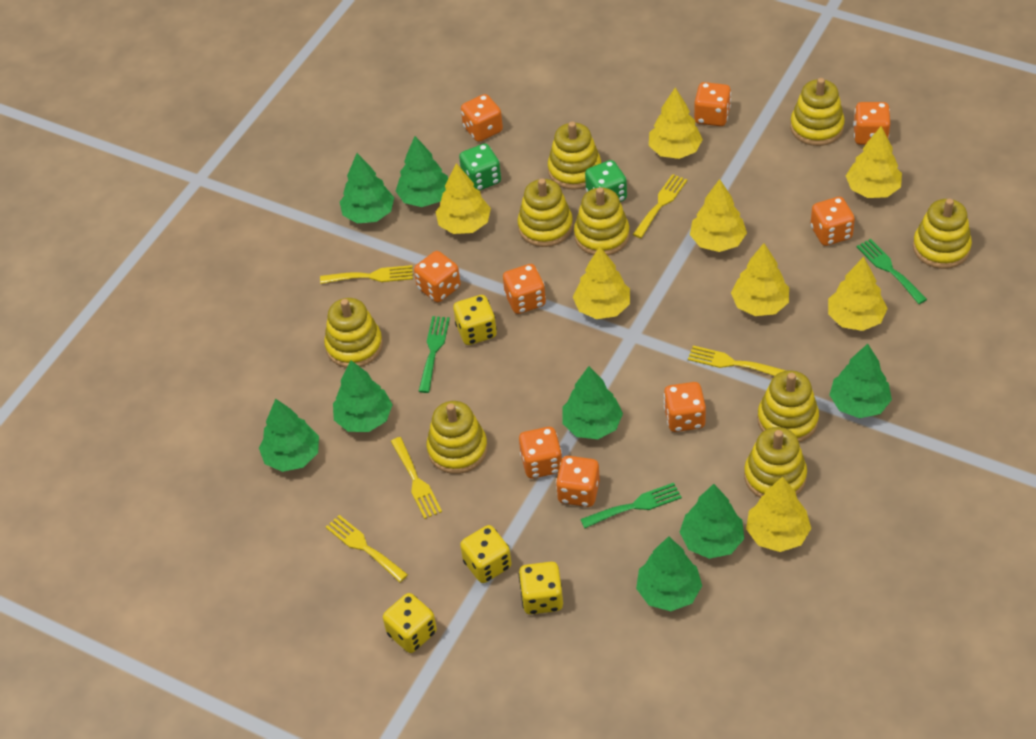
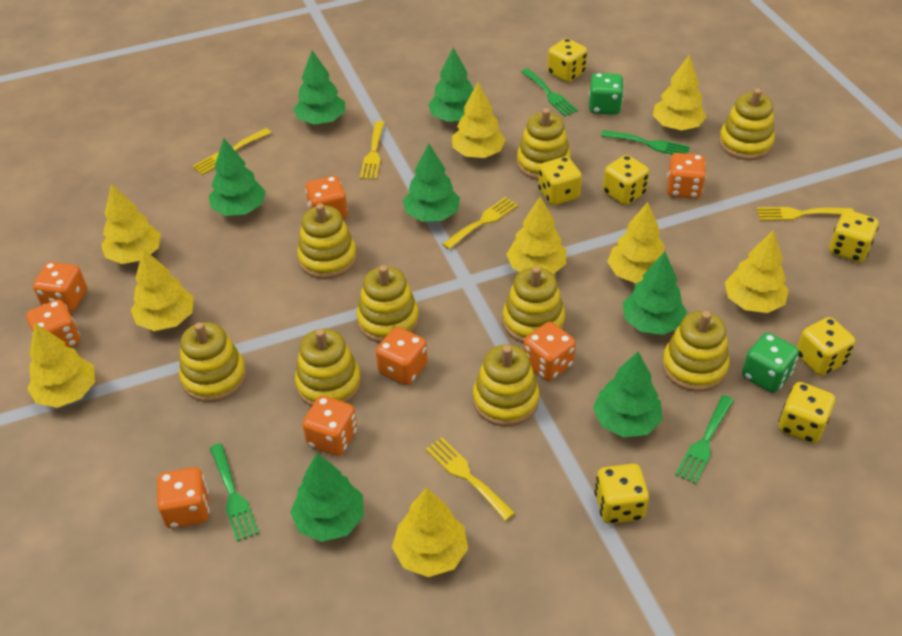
green fork: [419,316,450,393] [580,483,682,528] [857,239,927,304] = 3 -> [210,443,259,542] [521,68,578,116] [601,130,690,154] [675,395,734,484] = 4
green tree: [259,399,319,472] [333,360,393,432] [340,153,394,223] [396,136,448,207] [562,366,623,439] [636,536,702,611] [680,484,744,559] [829,344,892,418] = 8 -> [209,138,266,216] [290,454,364,542] [293,50,345,125] [403,144,460,222] [428,48,474,122] [593,352,662,437] [623,252,687,335] = 7
orange dice: [414,251,460,302] [461,94,503,142] [503,264,546,314] [519,427,562,478] [556,456,600,507] [664,382,706,432] [694,82,731,126] [811,197,855,246] [853,102,890,145] = 9 -> [26,300,80,348] [33,262,87,312] [157,467,210,528] [302,396,357,456] [305,176,348,219] [376,327,428,385] [524,322,576,381] [667,153,706,199] = 8
yellow dice: [383,593,437,653] [453,295,497,345] [460,525,511,583] [519,562,563,615] = 4 -> [538,157,582,205] [547,38,587,82] [595,464,649,524] [603,155,649,205] [778,382,835,444] [797,317,855,376] [829,210,879,262] = 7
yellow tree: [436,163,491,234] [573,247,630,319] [649,87,703,159] [690,179,747,252] [731,243,789,316] [746,477,811,552] [828,257,888,331] [846,126,902,198] = 8 -> [27,323,95,408] [101,184,161,264] [131,248,194,331] [392,487,468,577] [452,82,506,158] [506,196,566,274] [607,202,667,284] [653,55,706,130] [725,230,789,313] = 9

